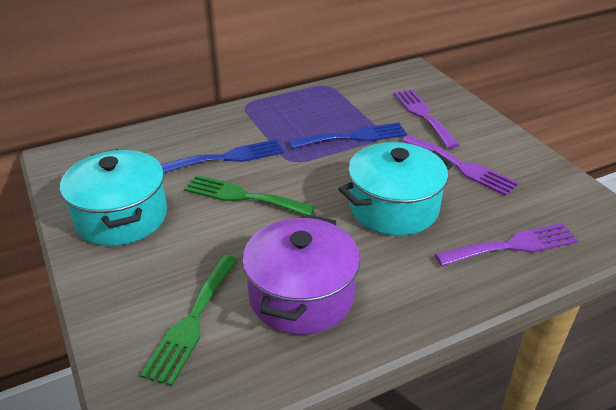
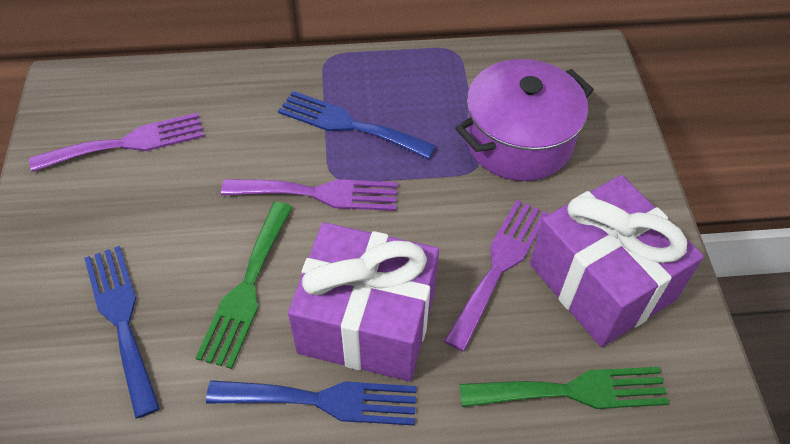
blue fork: [161,140,284,173] [289,122,407,149] = 2 -> [84,246,160,419] [206,380,416,426] [278,91,436,159] = 3
purple gift: none = 0 -> [288,222,439,381] [530,175,704,347] = 2
turquoise pot: [60,149,167,246] [339,142,453,236] = 2 -> none = 0

